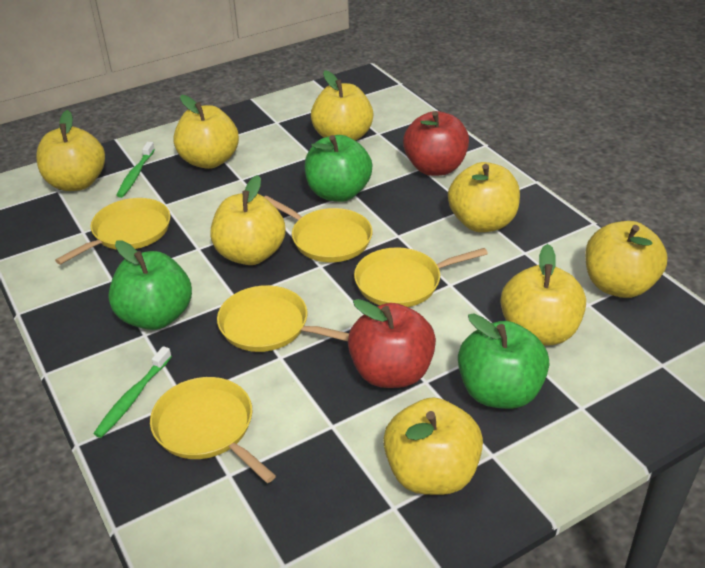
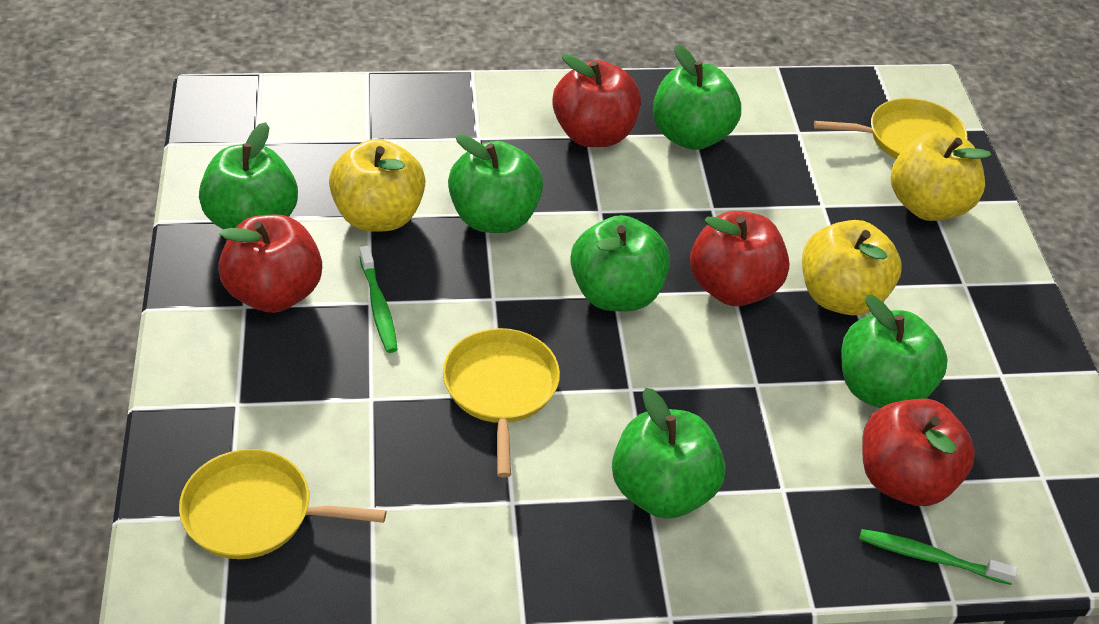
green apple: [108,240,192,330] [305,135,372,202] [458,313,549,409] = 3 -> [199,122,298,229] [448,134,543,233] [570,215,670,312] [612,388,725,519] [653,44,741,150] [841,295,948,408] = 6
red apple: [348,299,436,388] [403,111,469,176] = 2 -> [218,215,322,313] [552,54,641,147] [690,211,789,306] [862,399,975,506] = 4
yellow apple: [36,110,105,191] [173,95,239,169] [210,175,286,265] [311,70,373,141] [383,397,483,495] [448,162,520,232] [501,244,586,345] [585,221,668,298] = 8 -> [329,139,425,232] [802,220,902,315] [891,132,991,221] = 3
yellow pan: [55,198,170,265] [150,377,276,483] [217,285,349,352] [264,196,373,262] [354,247,488,307] = 5 -> [179,449,386,559] [443,328,560,477] [814,98,967,159] = 3

